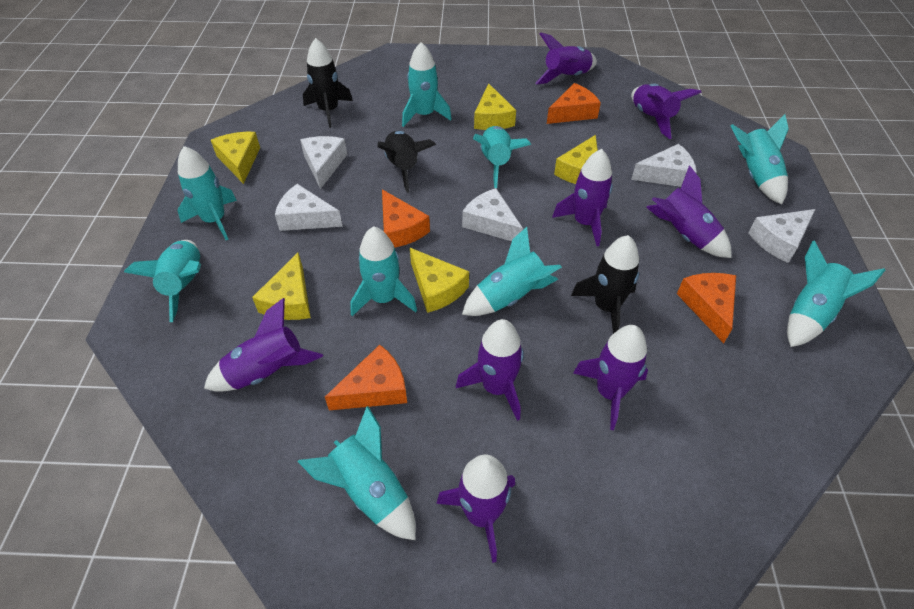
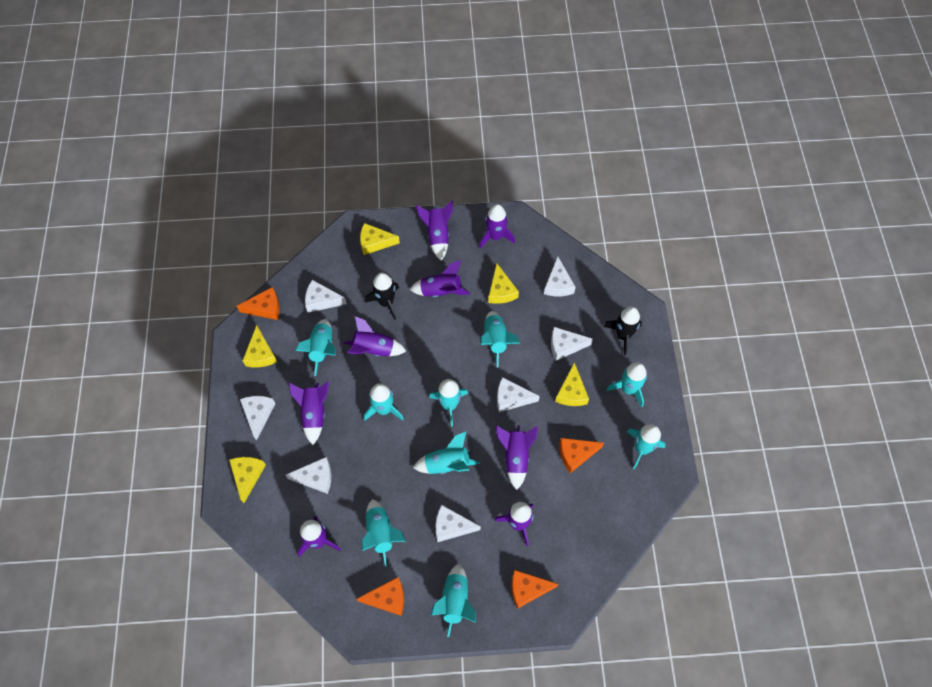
black rocket: [303,38,353,128] [377,131,436,193] [571,235,639,334] = 3 -> [365,273,399,320] [603,307,642,355] = 2
white cheese: [275,184,343,231] [300,136,347,189] [462,188,523,241] [631,144,697,187] [749,209,815,263] = 5 -> [240,396,276,441] [286,457,331,494] [305,280,347,313] [436,505,481,542] [497,377,540,412] [544,256,576,297] [551,327,593,361] = 7

